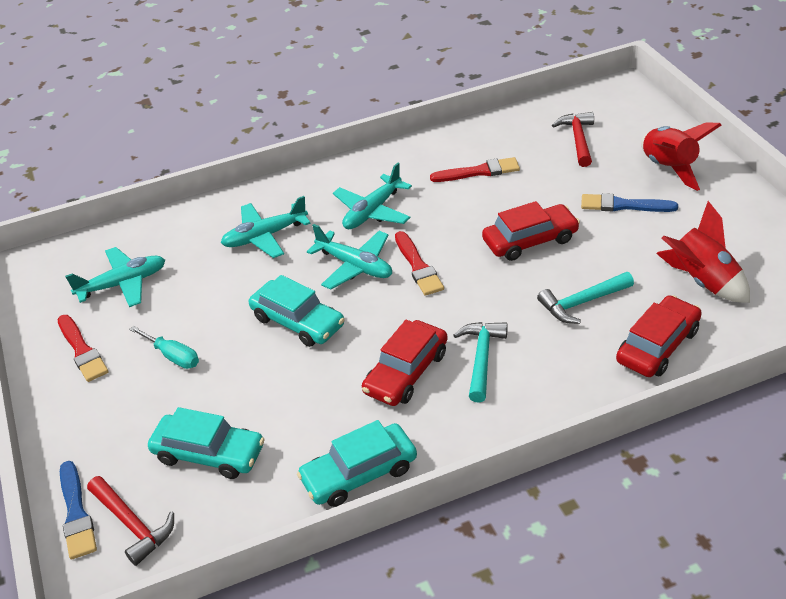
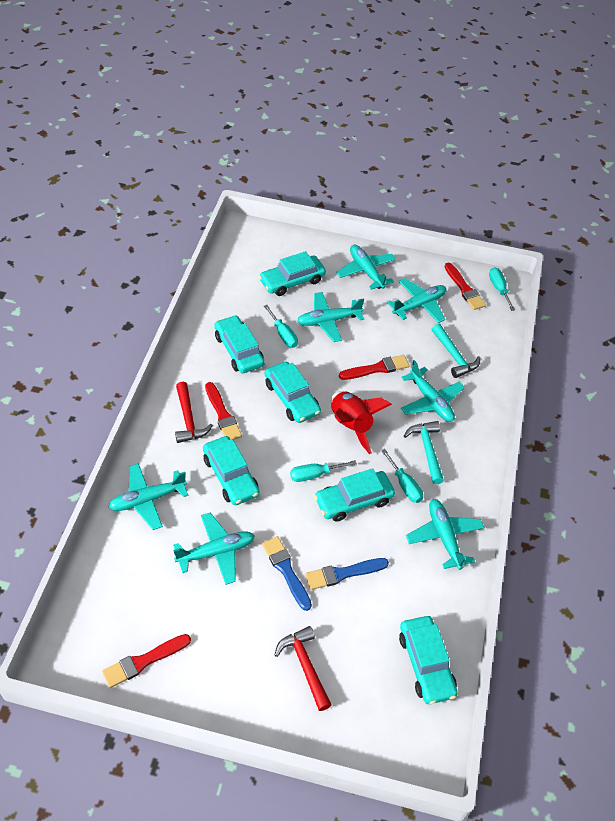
red brush: [58,315,108,382] [395,231,444,296] [430,157,520,182] = 3 -> [102,634,191,688] [205,382,242,440] [339,355,409,380] [445,263,486,310] = 4
red car: [362,320,448,406] [482,201,580,261] [616,295,702,377] = 3 -> none = 0
red rocket: [641,122,721,191] [656,201,750,303] = 2 -> [331,391,392,454] = 1
turquoise car: [148,407,264,479] [249,275,344,347] [297,420,417,507] = 3 -> [203,436,259,505] [214,315,265,373] [259,251,326,296] [265,362,321,423] [314,468,395,522] [399,616,458,704] = 6
turquoise plane: [65,247,165,307] [221,196,311,258] [307,224,392,290] [333,163,412,229] = 4 -> [109,463,188,530] [173,513,255,585] [297,292,364,342] [336,245,396,290] [387,278,446,323] [401,360,465,422] [406,499,484,570] = 7
turquoise screwdriver: [129,326,199,369] = 1 -> [264,305,298,348] [290,460,357,482] [381,449,423,503] [489,267,515,311] = 4

